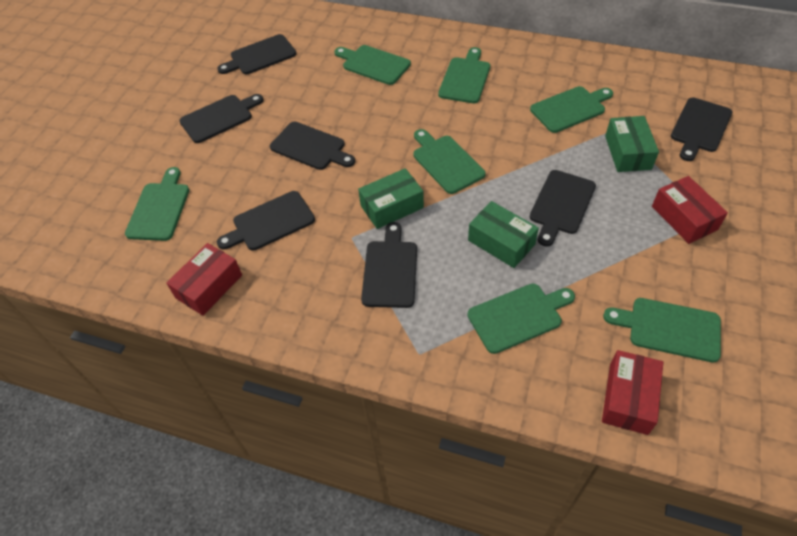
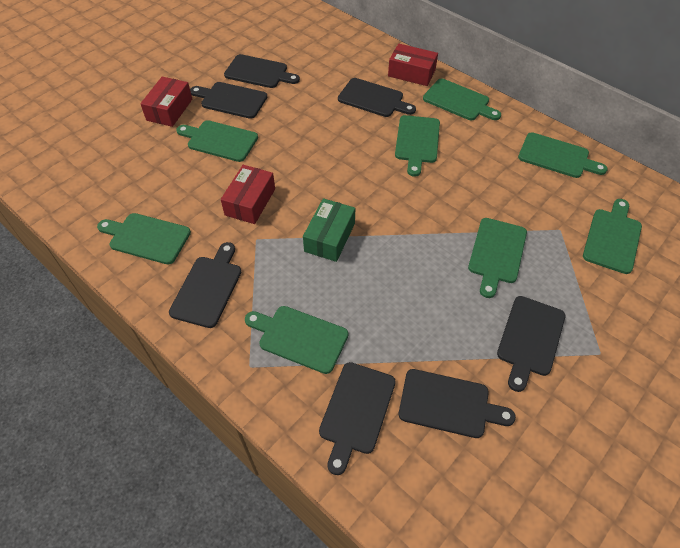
green box: [358,168,424,229] [468,201,539,268] [605,116,659,172] = 3 -> [303,198,355,262] = 1
green cutting board: [125,167,189,241] [334,45,411,85] [413,129,486,194] [438,47,490,103] [467,283,575,354] [530,86,613,133] [603,298,721,362] = 7 -> [97,213,191,265] [176,120,258,162] [245,306,348,374] [395,115,440,177] [423,79,501,120] [468,218,527,298] [518,132,608,178] [583,199,642,274] = 8

